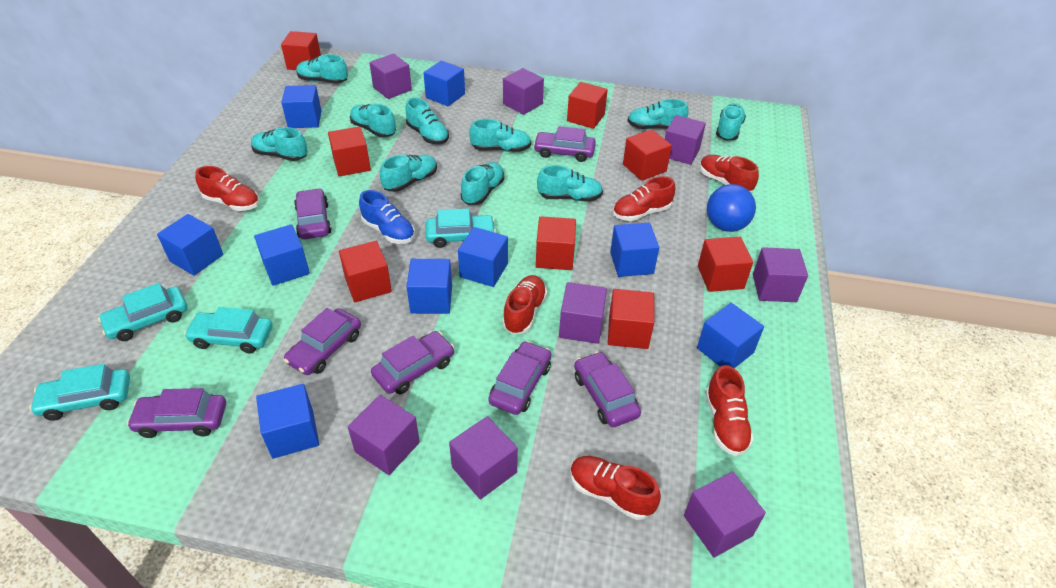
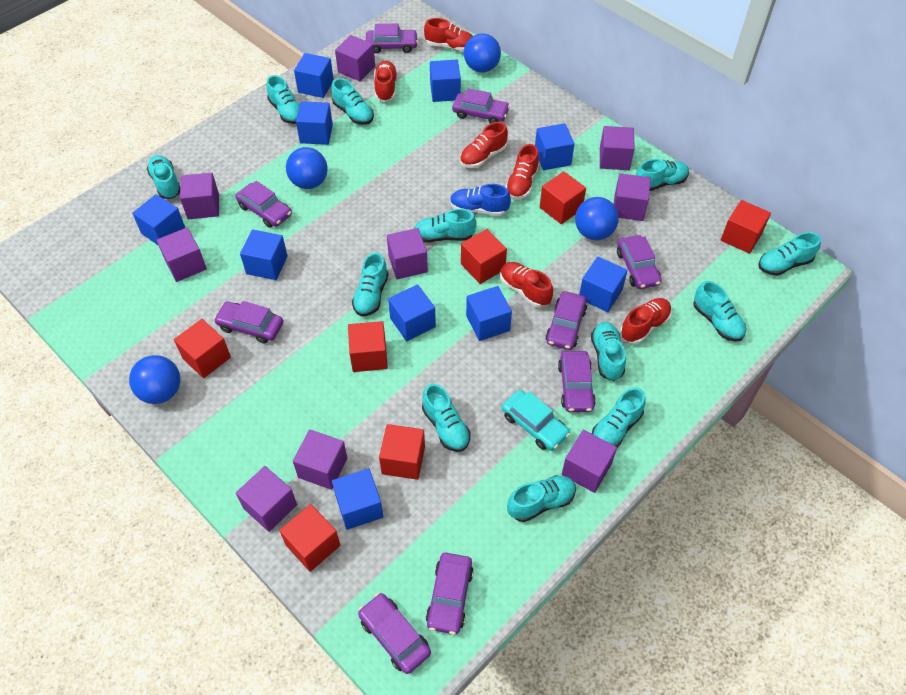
blue ball: [707,184,756,232] = 1 -> [129,355,180,404] [286,147,328,189] [464,34,501,73] [575,197,619,240] = 4
blue cube: [157,214,223,276] [254,224,310,286] [256,384,319,459] [281,85,322,128] [407,259,452,314] [423,61,465,106] [458,227,508,287] [610,223,659,277] [697,303,764,368] = 9 -> [132,194,185,245] [240,229,288,280] [294,53,334,98] [296,101,333,145] [332,468,383,530] [388,284,436,341] [430,60,461,102] [466,286,512,341] [535,123,575,170] [579,256,628,312] = 10
purple car: [127,388,226,438] [284,308,361,375] [294,188,332,239] [371,331,454,394] [488,341,551,415] [533,126,596,162] [574,352,641,427] = 7 -> [214,301,283,343] [235,181,292,228] [358,593,431,674] [366,24,418,53] [426,553,474,635] [452,88,510,124] [545,291,587,350] [558,351,596,412] [617,235,662,289] = 9
purple cube: [348,395,420,475] [369,54,412,99] [449,416,518,500] [503,68,544,115] [559,282,607,344] [665,115,706,165] [684,472,766,557] [753,247,808,302] = 8 -> [157,228,207,282] [180,173,219,219] [236,466,297,532] [293,430,348,490] [335,35,375,81] [387,228,428,279] [562,430,617,493] [600,126,635,170] [614,173,651,221] = 9
red cube: [281,31,321,70] [328,126,371,177] [339,241,392,302] [536,216,576,270] [567,82,608,129] [608,289,654,349] [623,129,672,181] [698,237,753,292] = 8 -> [174,319,231,378] [279,504,340,572] [348,321,388,372] [379,424,425,480] [461,229,507,284] [540,171,586,224] [721,200,771,254] = 7
turquoise car: [29,364,130,421] [98,283,187,341] [184,307,272,353] [426,208,496,248] = 4 -> [502,390,570,451] = 1
turquoise shoe: [251,127,308,161] [296,54,348,84] [350,104,396,138] [380,155,437,192] [405,97,449,144] [461,162,504,205] [469,119,531,152] [537,165,603,202] [627,99,689,129] [716,103,746,141] = 10 -> [147,155,180,199] [266,75,300,124] [331,78,374,125] [352,252,388,316] [414,209,477,242] [422,384,471,452] [507,475,576,522] [591,322,626,381] [592,387,646,448] [636,159,689,191] [693,281,746,342] [758,232,821,276] = 12

